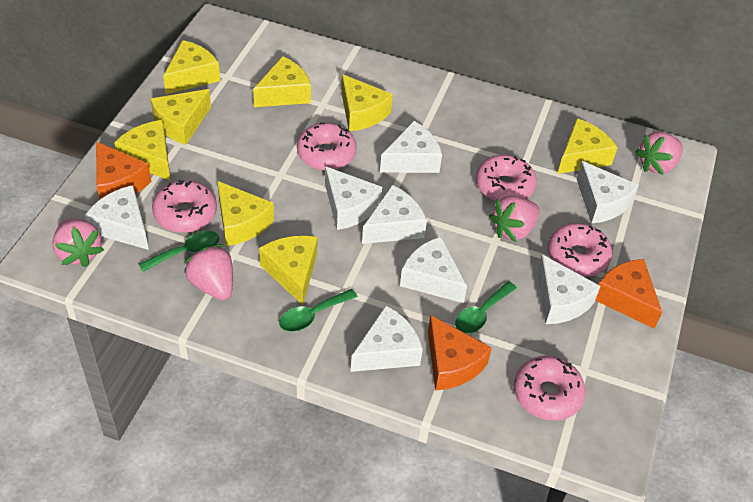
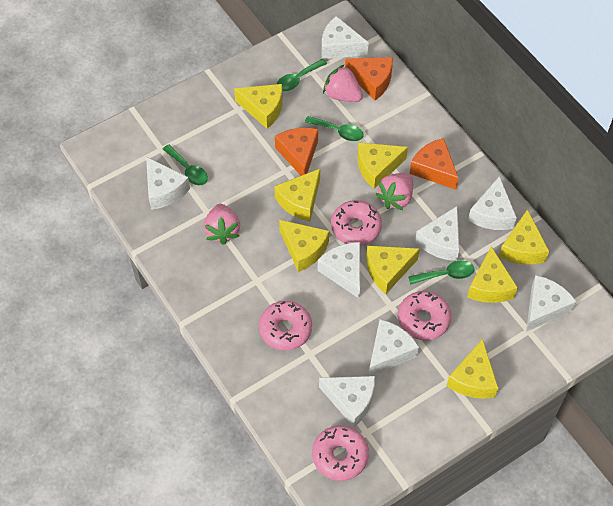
green spoon: [139,231,219,272] [279,289,358,332] [455,281,517,334] = 3 -> [163,144,208,186] [277,59,327,91] [305,116,364,141] [408,260,474,285] = 4
pink donut: [152,180,217,233] [297,122,357,170] [476,155,537,201] [514,356,586,421] [548,223,612,277] = 5 -> [259,301,312,351] [312,426,369,481] [331,200,382,246] [398,291,451,341] = 4
pink strawberry: [52,218,104,267] [184,244,233,300] [489,196,540,242] [635,131,683,175] = 4 -> [203,204,240,245] [323,64,363,102] [375,173,413,210] = 3

